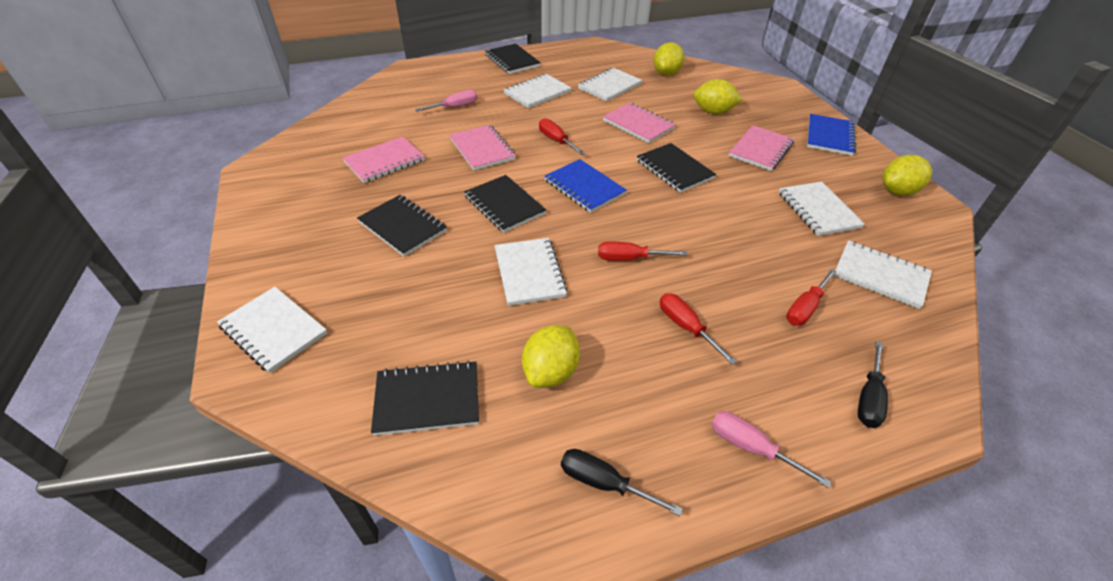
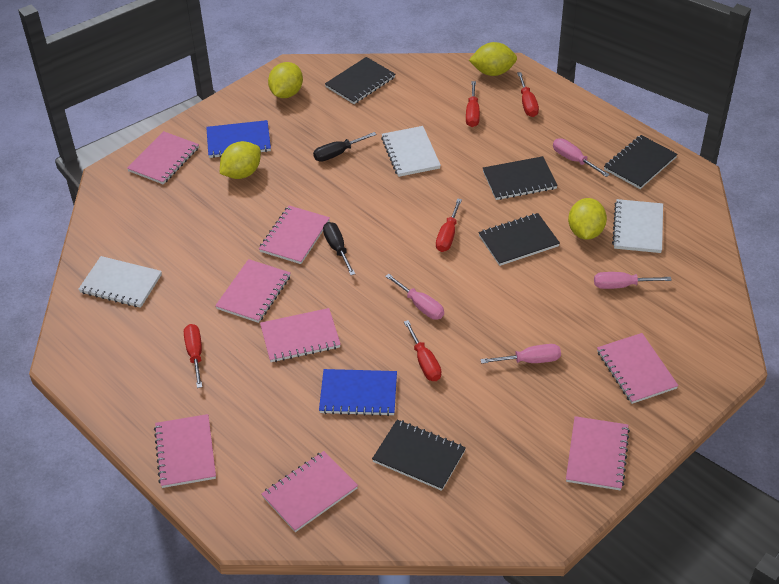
pink notebook: [343,136,425,183] [450,125,516,171] [603,103,676,143] [729,125,794,171] = 4 -> [127,131,199,185] [154,414,216,488] [215,259,291,323] [259,206,330,264] [260,308,341,362] [261,451,358,532] [566,416,630,491] [597,333,679,404] = 8
pink screwdriver: [415,90,477,112] [711,411,831,488] = 2 -> [385,274,444,320] [480,344,561,364] [553,138,610,177] [594,272,672,289] = 4
red screwdriver: [539,118,585,155] [598,242,687,261] [660,293,737,365] [786,269,837,326] = 4 -> [184,324,202,388] [404,320,441,381] [436,198,462,252] [466,81,480,127] [517,72,539,117] = 5
white notebook: [217,287,327,373] [494,238,568,306] [504,74,571,108] [578,68,642,102] [779,181,865,236] [834,240,932,309] = 6 -> [78,256,162,308] [381,126,441,177] [612,199,663,253] = 3

